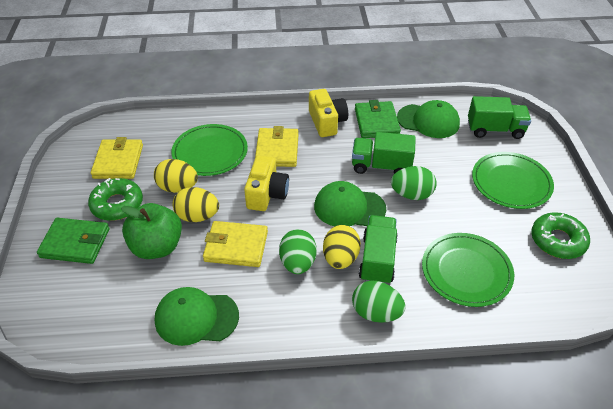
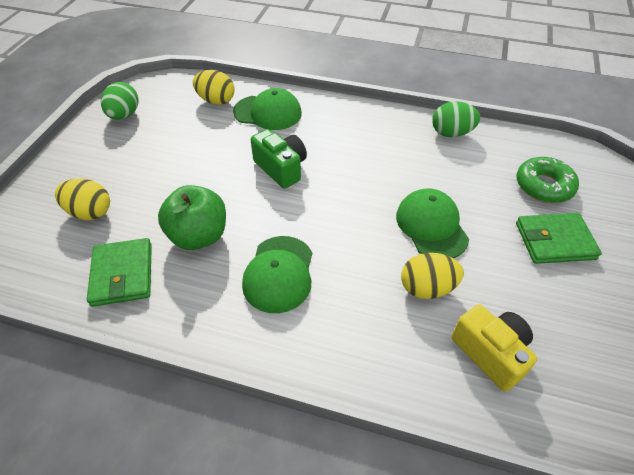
green camera: none = 0 -> [251,129,307,189] = 1
green donut: [88,178,143,221] [531,212,590,259] = 2 -> [517,157,579,203] = 1
green egg: [279,229,316,274] [352,281,406,323] [391,166,437,200] = 3 -> [101,82,139,120] [432,101,480,137] = 2
green plate: [171,124,248,176] [422,233,514,307] [472,152,554,209] = 3 -> none = 0
green truck: [352,132,416,174] [359,215,398,284] [468,96,531,139] = 3 -> none = 0
yellow camera: [244,155,289,211] [309,89,348,137] = 2 -> [452,304,537,392] = 1
yellow wallet: [91,137,143,179] [203,221,268,267] [255,126,299,167] = 3 -> none = 0

